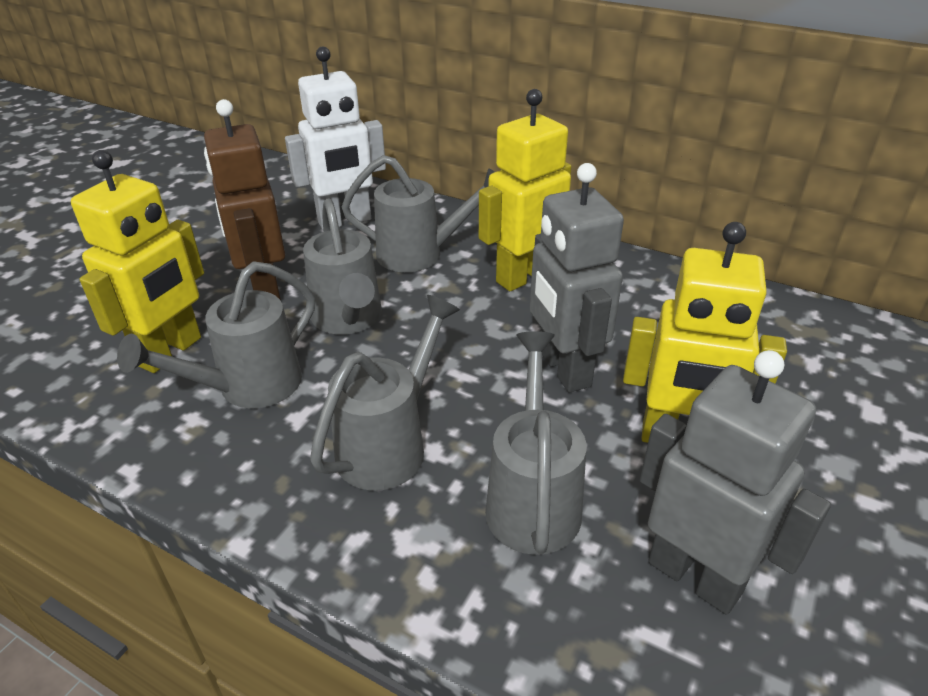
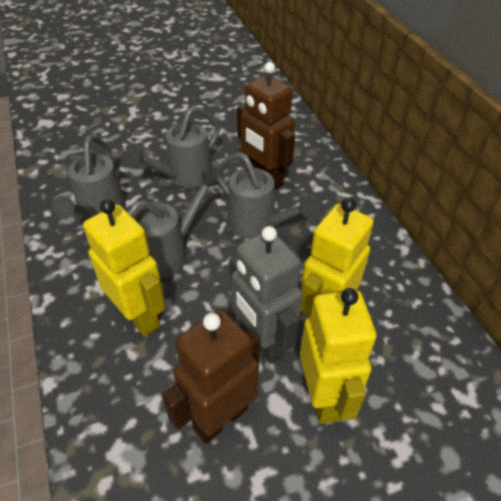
brown robot: [204,99,285,300] = 1 -> [162,309,260,444] [237,62,295,190] = 2
grey robot: [530,163,624,392] [640,350,831,615] = 2 -> [230,226,303,364] = 1
grey watering can: [117,261,315,408] [303,198,382,335] [310,295,460,490] [342,155,494,272] [485,331,587,555] = 5 -> [52,135,126,221] [126,106,220,188] [128,171,220,278] [216,153,317,239] = 4
white robot: [285,46,386,230] = 1 -> none = 0

